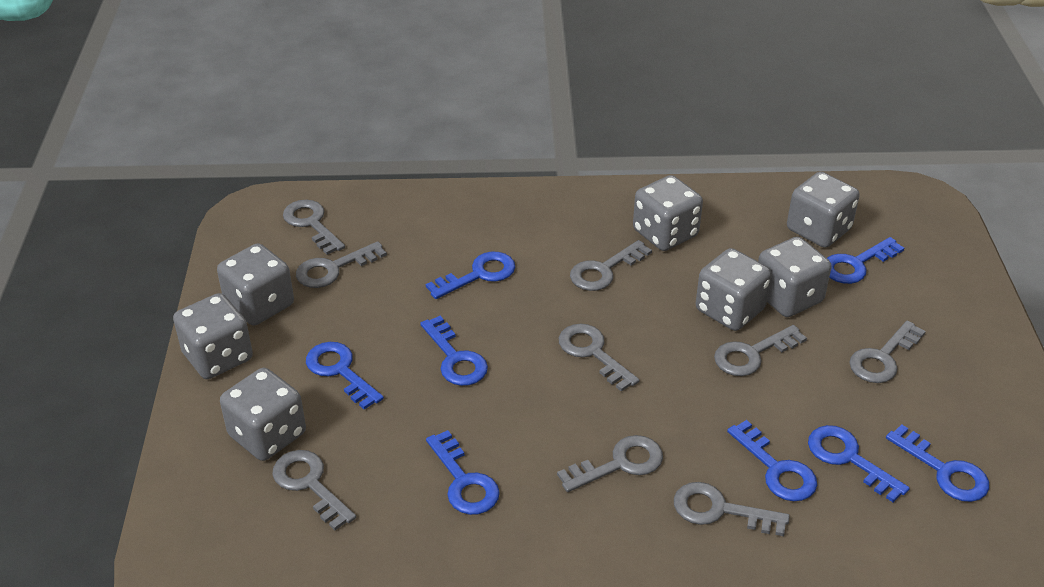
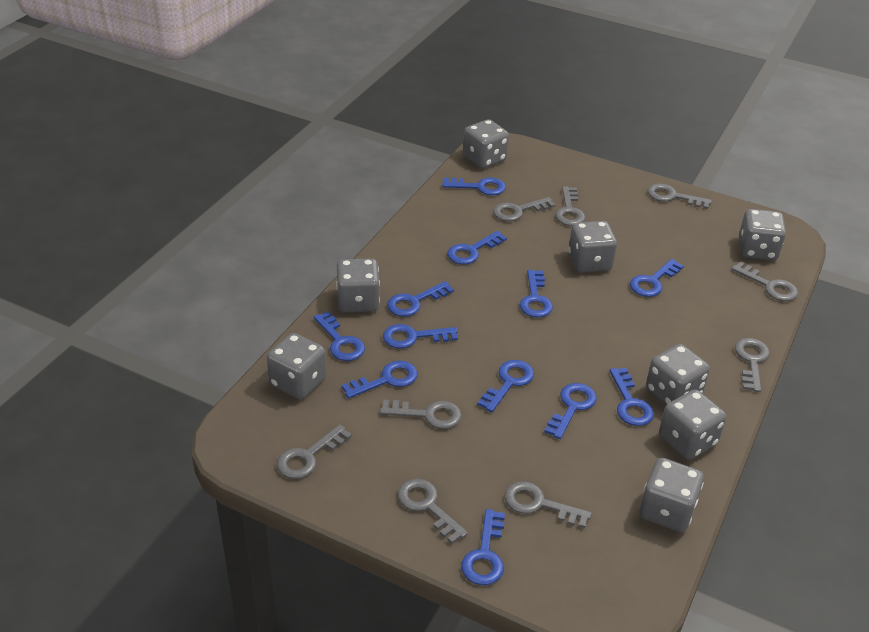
blue key: [306,342,384,410] [420,316,488,386] [426,252,515,299] [426,430,500,515] [727,420,817,501] [808,425,910,502] [827,237,904,284] [886,424,989,502] = 8 -> [314,311,365,361] [342,361,418,398] [383,324,458,349] [387,281,454,317] [442,177,506,195] [447,231,507,264] [461,509,505,585] [477,360,534,412] [520,270,553,318] [544,383,597,439] [610,368,654,426] [630,259,684,297] = 12
grey dice: [173,293,253,379] [217,243,294,326] [220,368,306,461] [633,175,703,251] [696,248,772,331] [758,237,832,317] [787,172,860,248] = 7 -> [267,333,327,399] [336,258,380,312] [463,119,509,169] [568,221,617,273] [640,458,704,532] [646,344,710,405] [659,390,726,460] [739,209,786,261] = 8

